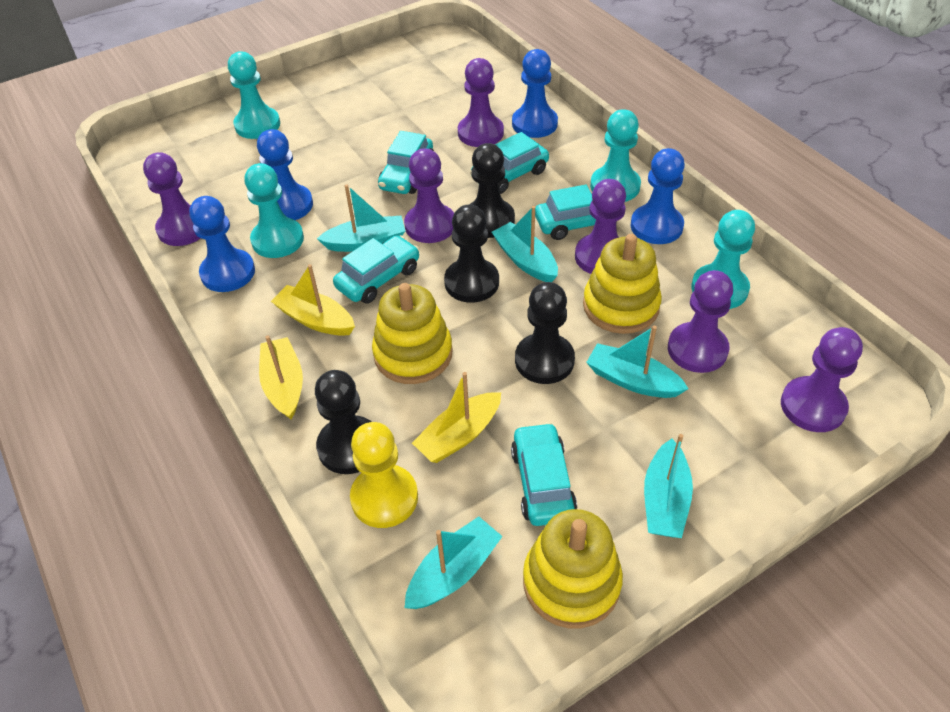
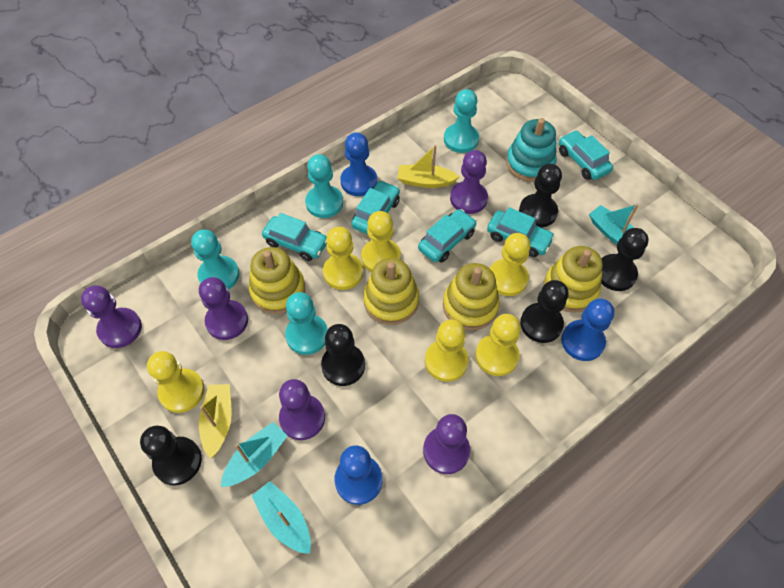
black pawn: [315,370,372,474] [444,205,499,303] [469,143,515,238] [515,282,575,384] = 4 -> [140,426,202,485] [321,324,365,386] [519,164,562,227] [520,280,568,343] [601,228,649,291] = 5
blue pawn: [189,196,255,292] [257,129,313,220] [512,49,558,138] [631,148,685,244] = 4 -> [335,445,383,505] [340,132,377,196] [561,299,614,361] = 3
purple pawn: [143,152,201,246] [404,148,454,243] [458,58,504,147] [575,179,626,274] [668,270,733,373] [781,327,863,432] = 6 -> [81,285,142,348] [199,277,248,340] [279,379,325,440] [423,414,470,474] [450,150,488,214] = 5
turquoise boat: [317,184,405,252] [405,517,503,609] [492,206,558,282] [586,326,689,398] [644,434,693,538] = 5 -> [221,422,288,487] [252,481,311,554] [589,204,646,250] = 3
turquoise stacking toy: none = 0 -> [506,118,557,182] = 1
yellow boat: [259,335,303,419] [271,264,355,336] [412,372,501,463] = 3 -> [199,384,232,459] [398,145,459,188] = 2
yellow pawn: [350,422,418,528] = 1 -> [147,351,204,413] [323,227,363,290] [361,211,401,272] [425,319,469,382] [475,314,521,376] [490,233,531,296] = 6
yellow stacking toy: [372,283,453,384] [523,509,623,628] [583,234,662,334] = 3 -> [249,247,305,314] [363,258,419,325] [443,263,500,330] [543,246,603,313] = 4

